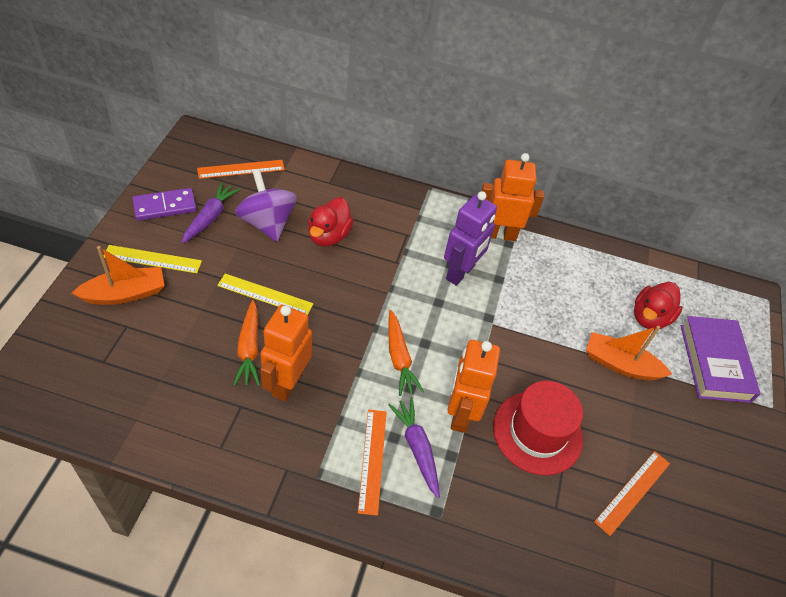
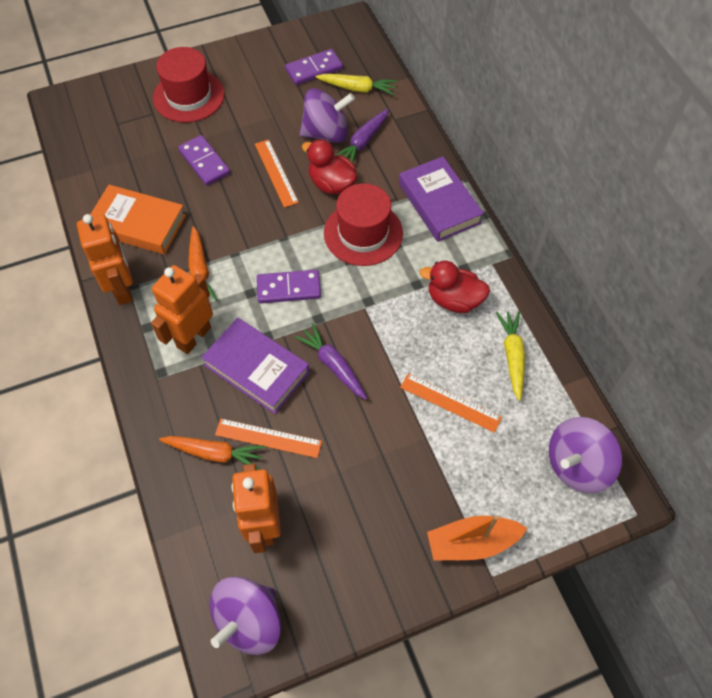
orange boat: [72,246,165,305] [586,326,672,381] = 2 -> [427,515,528,560] = 1
orange book: none = 0 -> [90,185,186,254] = 1
purple book: [681,316,760,403] = 1 -> [201,318,310,414] [399,156,484,242] = 2
purple domino: [132,188,197,221] = 1 -> [178,135,230,186] [257,270,321,303] [285,49,343,85] = 3
purple robot: [444,191,497,286] = 1 -> none = 0
purple spinning top: [235,170,297,242] = 1 -> [210,576,281,655] [300,88,355,143] [549,417,622,493] = 3
red hat: [493,381,583,475] = 1 -> [153,47,225,123] [324,183,403,266] = 2
yellow carrot: none = 0 -> [315,74,397,95] [496,311,525,401] = 2
yellow ruler: [103,245,202,273] [217,274,313,315] = 2 -> none = 0

